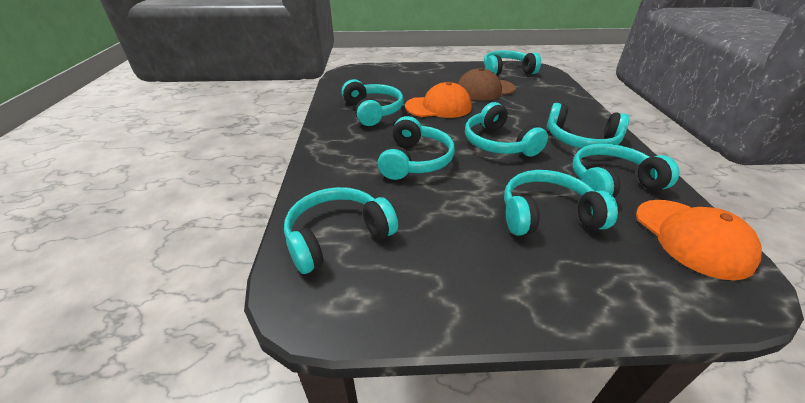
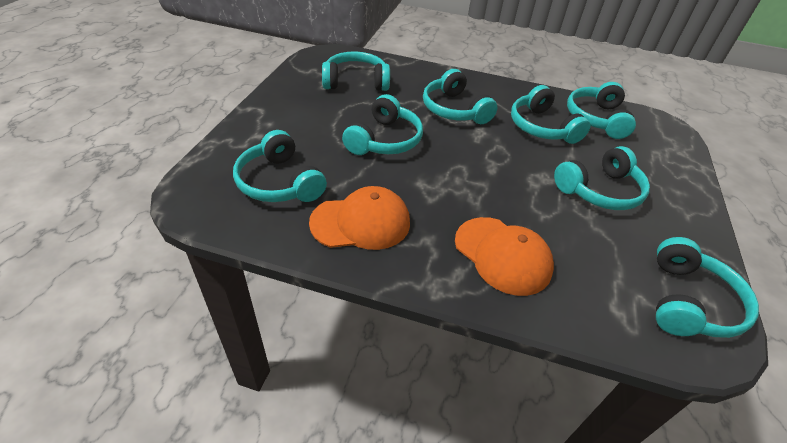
brown cap: [458,68,516,101] = 1 -> none = 0

